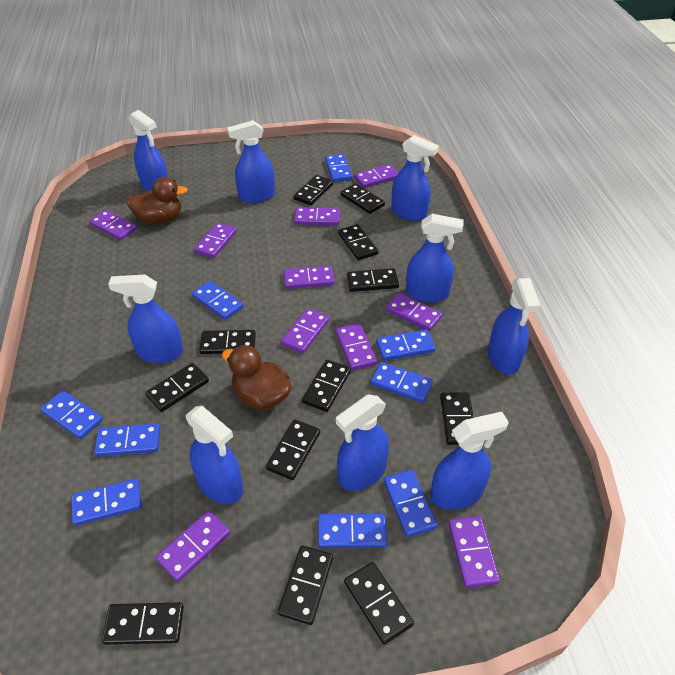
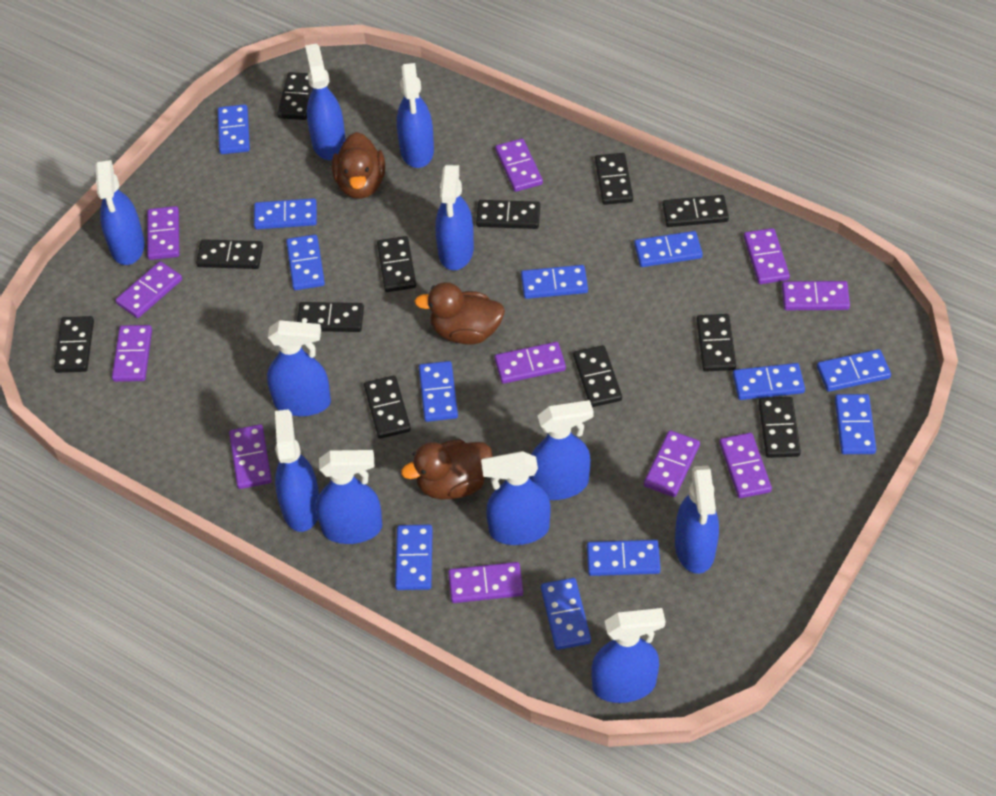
blue domino: [40,390,103,439] [71,478,142,526] [94,423,161,457] [192,281,243,320] [318,513,387,548] [325,154,353,182] [370,362,433,403] [376,329,435,361] [384,470,438,537] = 9 -> [218,104,250,154] [254,198,317,229] [286,234,325,290] [395,525,433,590] [419,361,458,422] [521,265,588,299] [541,578,591,650] [587,540,661,576] [634,231,703,267] [733,363,805,400] [817,349,891,392] [835,394,876,454] = 12
blue spray bottle: [108,274,183,363] [129,110,168,191] [186,406,243,504] [227,120,275,203] [336,394,389,491] [391,135,439,221] [406,214,464,302] [430,412,509,510] [488,278,540,375] = 9 -> [95,160,145,265] [267,320,331,416] [275,409,319,532] [305,44,346,160] [316,450,382,544] [397,63,434,168] [435,165,474,270] [481,451,550,545] [529,400,593,500] [591,608,665,703] [675,466,719,574] = 11
brown duck: [126,177,188,224] [222,345,292,410] = 2 -> [332,132,385,199] [401,440,492,500] [414,282,505,345] = 3
purple domino: [89,210,137,240] [156,511,231,582] [194,222,237,258] [281,308,329,354] [283,266,334,289] [294,207,340,225] [336,323,377,370] [354,164,398,188] [386,293,442,331] [448,516,500,588] = 10 -> [112,325,152,382] [115,261,182,318] [147,206,179,260] [229,424,272,489] [448,562,523,603] [494,342,566,384] [495,138,543,192] [644,430,700,497] [719,433,772,498] [744,228,790,284] [782,281,850,310] = 11

